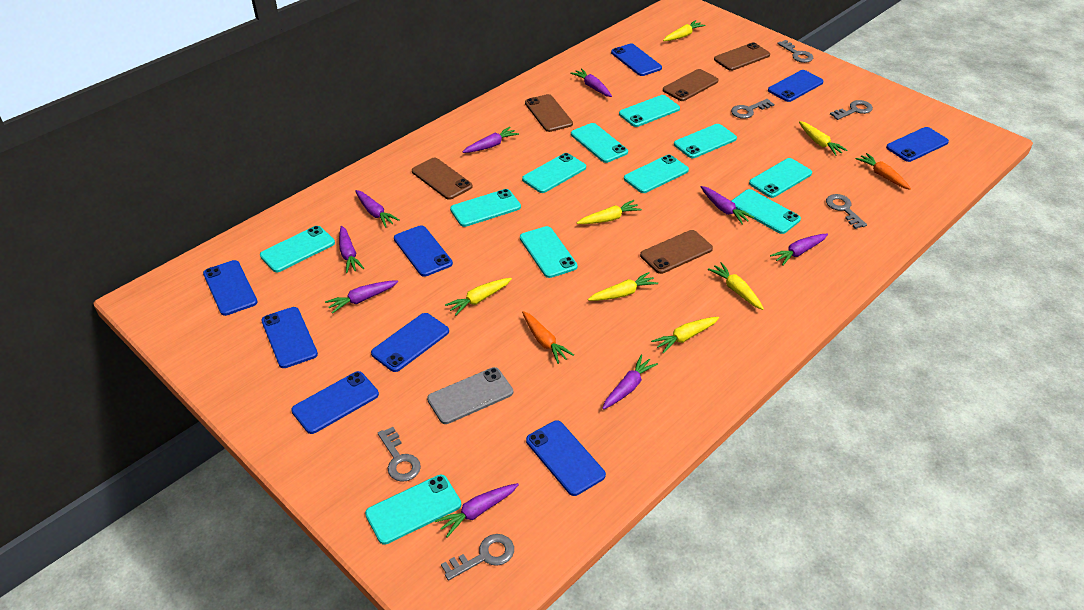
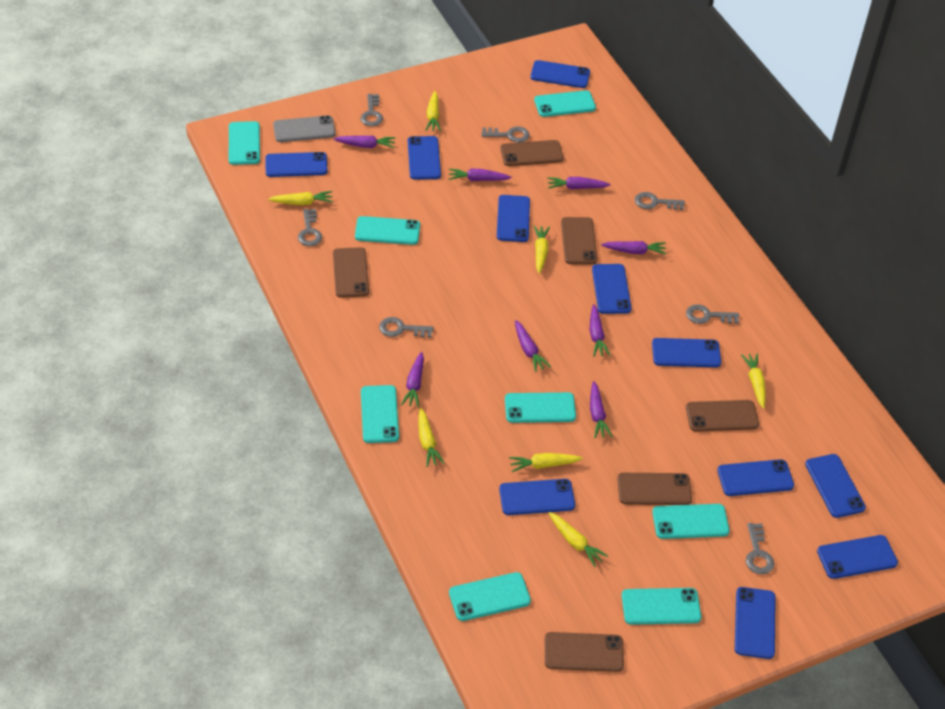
blue phone: [203,260,257,316] [261,307,318,368] [291,371,379,434] [371,313,449,372] [394,225,453,277] [526,420,606,496] [611,43,662,76] [768,70,824,102] [886,127,949,162] = 9 -> [265,152,328,177] [408,136,441,180] [497,195,530,242] [499,479,575,515] [530,60,590,88] [592,264,632,314] [652,338,721,367] [718,459,794,496] [735,587,776,659] [805,454,866,518] [817,535,898,579] = 11
brown phone: [412,158,473,200] [525,94,573,132] [640,230,713,274] [663,69,719,101] [714,42,770,71] = 5 -> [333,247,369,298] [500,140,564,166] [545,632,624,672] [561,217,597,264] [617,473,692,505] [686,400,759,432] = 6
grey key: [378,427,421,482] [441,534,514,581] [731,99,774,119] [777,40,813,63] [826,194,867,229] [830,100,873,120] = 6 -> [298,209,322,246] [360,94,383,126] [379,317,434,338] [481,127,530,143] [635,192,685,210] [686,304,739,324] [746,523,774,574] = 7
orange carrot: [522,311,574,364] [856,153,911,190] = 2 -> none = 0
purple carrot: [325,280,398,314] [339,226,364,273] [355,190,400,228] [435,483,519,537] [463,127,519,153] [570,68,612,97] [602,355,658,410] [701,186,754,225] [770,234,828,266] = 9 -> [333,136,396,148] [401,352,424,407] [449,169,512,181] [515,320,551,372] [547,177,611,189] [590,304,611,357] [590,381,613,438] [601,241,667,254] = 8
turquoise phone: [260,226,335,272] [365,475,461,545] [450,189,521,227] [520,226,578,278] [522,153,586,193] [571,123,628,163] [619,95,680,127] [624,155,689,193] [674,124,737,158] [732,189,801,234] [749,158,812,198] = 11 -> [229,121,260,165] [355,216,420,245] [361,385,399,443] [449,572,531,621] [505,392,576,423] [534,90,596,117] [622,588,701,625] [652,504,730,539] = 8

